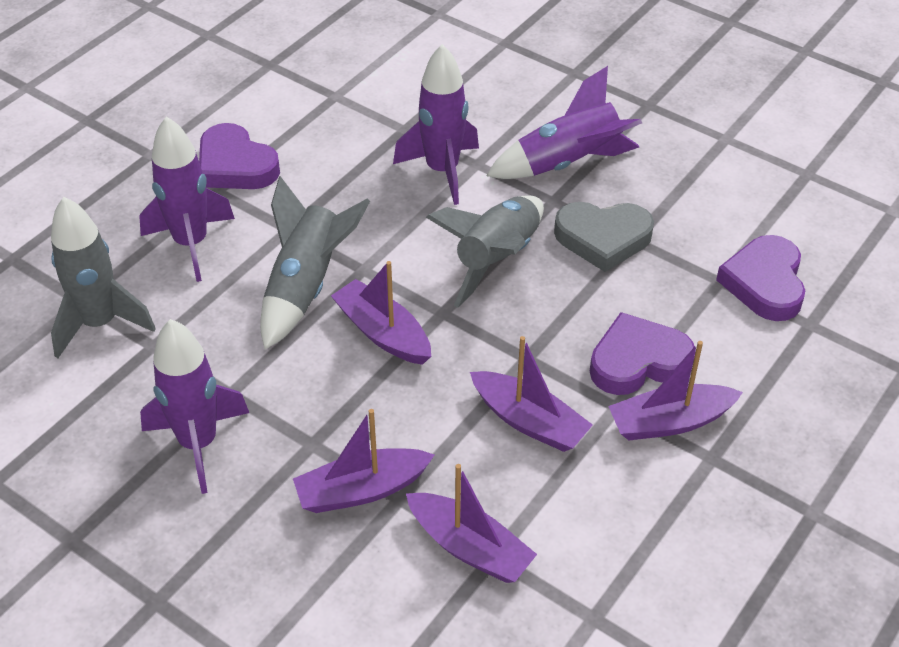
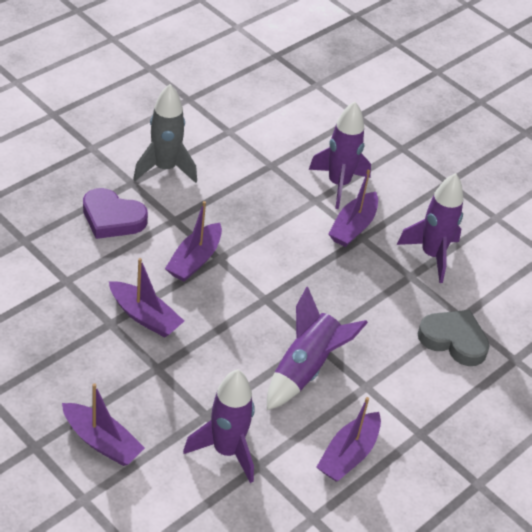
grey rocket: [51,197,156,358] [260,176,370,349] [426,195,544,308] = 3 -> [133,84,197,183] = 1
purple heart: [199,123,280,189] [590,312,696,395] [716,235,805,321] = 3 -> [83,188,148,239] = 1

